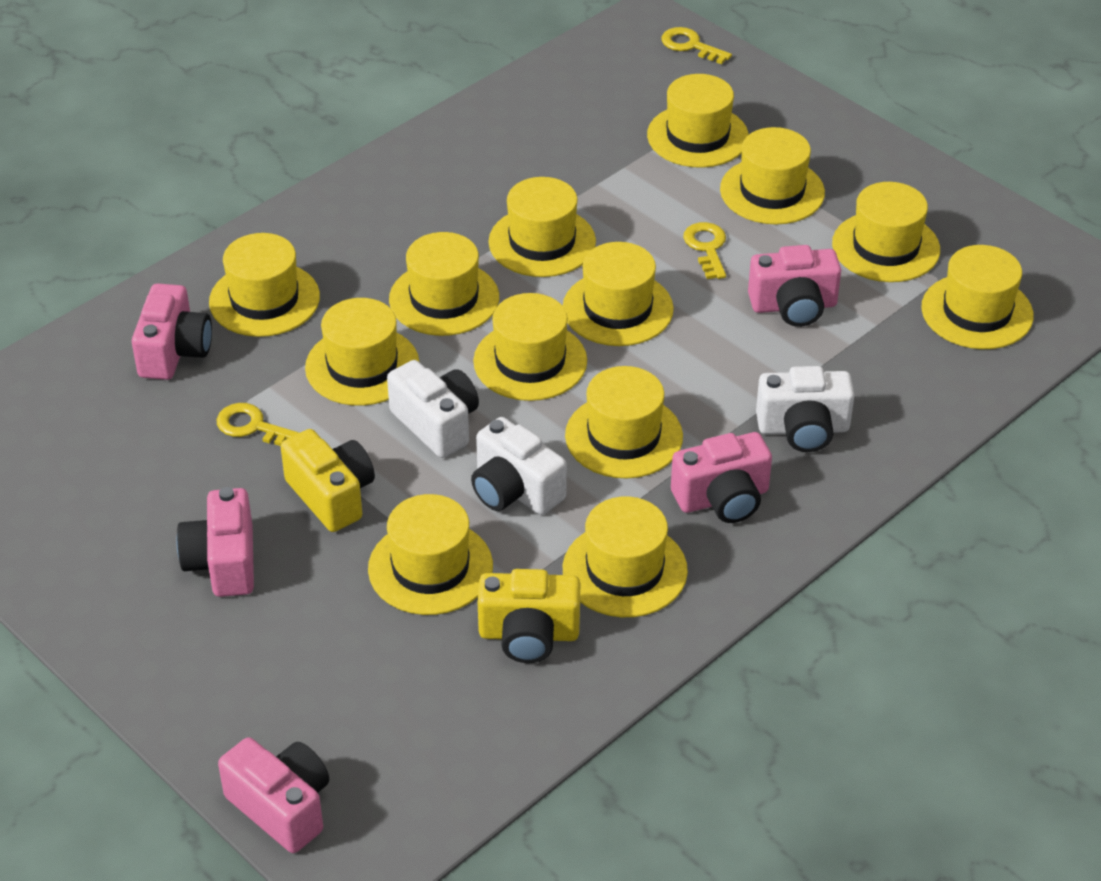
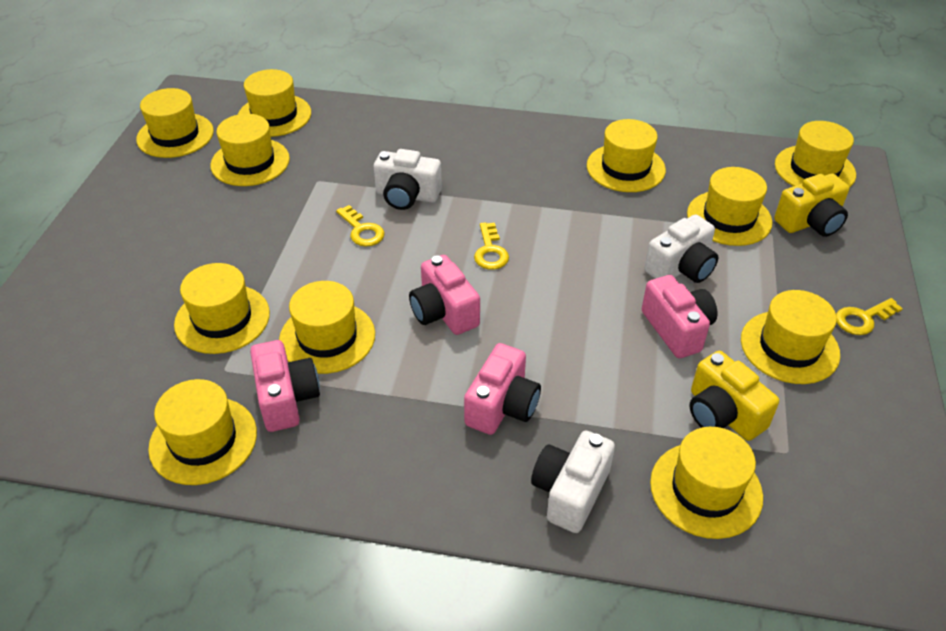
pink camera: [132,283,212,380] [176,487,254,597] [218,737,329,853] [671,432,772,523] [748,245,841,327] = 5 -> [250,340,320,432] [409,255,480,335] [464,343,541,435] [642,275,718,358] = 4
yellow hat: [209,233,320,337] [305,298,419,406] [368,494,493,615] [389,232,499,336] [473,293,587,401] [489,177,596,277] [563,242,674,346] [563,497,688,617] [565,366,683,478] [647,74,749,168] [720,127,825,224] [832,182,940,282] [921,245,1034,349] = 13 -> [136,88,214,158] [148,379,257,485] [174,263,270,354] [210,114,290,186] [238,69,311,137] [279,281,375,374] [587,119,666,192] [650,427,763,539] [687,167,772,246] [741,290,840,384] [775,121,856,188] = 11

